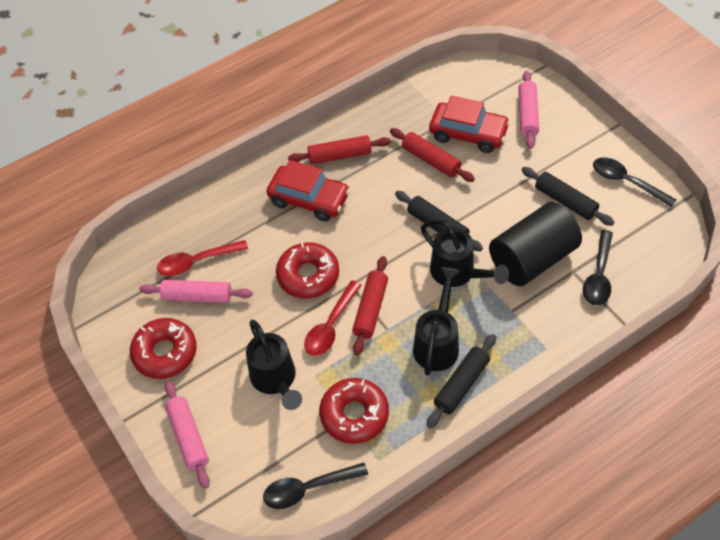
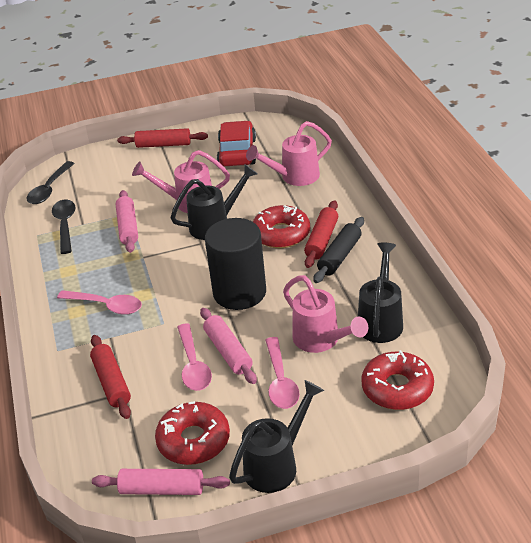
black rolling pin: [395,191,483,251] [426,334,496,428] [522,167,614,226] = 3 -> [313,217,364,283] = 1
black spoon: [263,463,368,509] [583,230,613,306] [593,157,676,207] = 3 -> [26,161,75,204] [52,199,76,254] = 2
pink spoon: none = 0 -> [57,290,142,315] [177,323,212,391] [265,337,300,409] = 3
pink watering can: none = 0 -> [132,150,230,213] [246,121,332,186] [283,275,368,353] = 3
red car: [266,160,350,222] [429,96,510,153] = 2 -> [217,121,256,166] = 1
red spoon: [157,240,248,276] [304,280,362,356] = 2 -> none = 0

